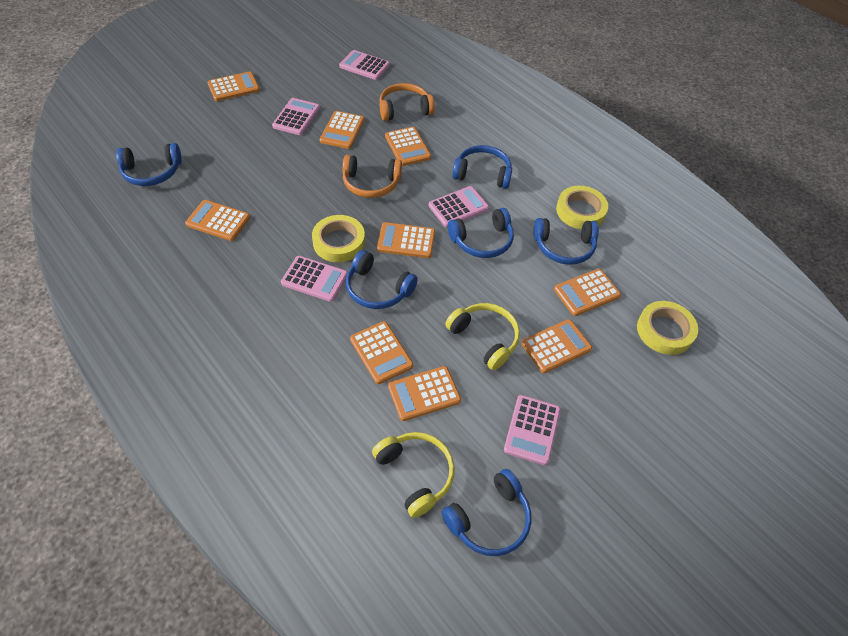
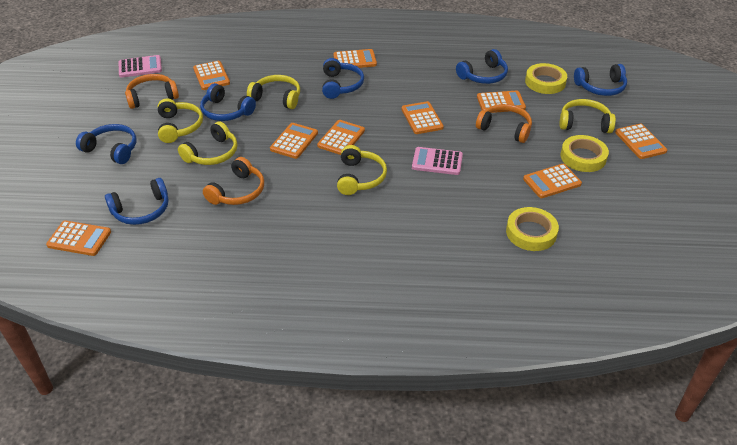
orange headphones: [342,155,402,198] [379,83,435,121] = 2 -> [125,74,179,109] [203,157,264,205] [476,104,532,143] = 3
pink calculator: [272,98,320,135] [281,256,348,302] [339,50,390,80] [429,186,489,227] [504,395,561,465] = 5 -> [119,55,162,78] [412,147,463,175] = 2
yellow headphones: [372,432,455,518] [445,303,520,370] = 2 -> [158,98,203,143] [178,121,237,165] [247,75,300,109] [337,145,387,195] [560,99,616,133] = 5

